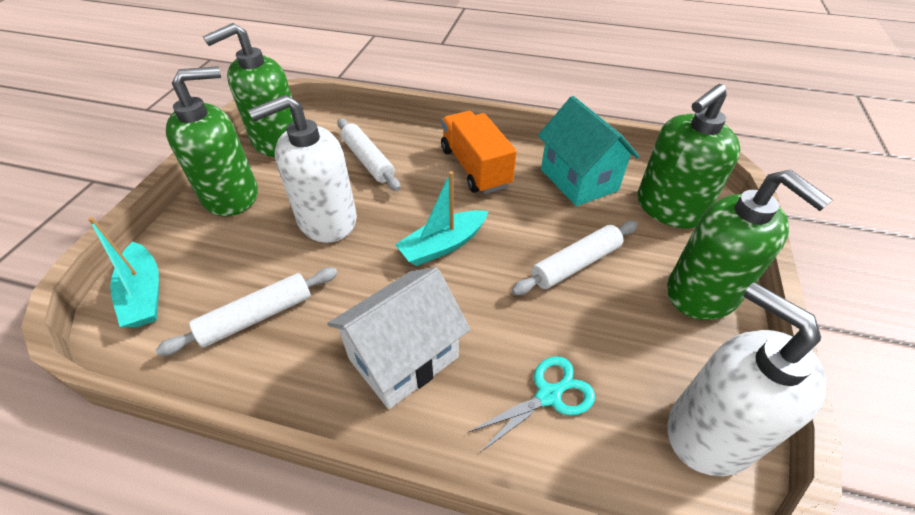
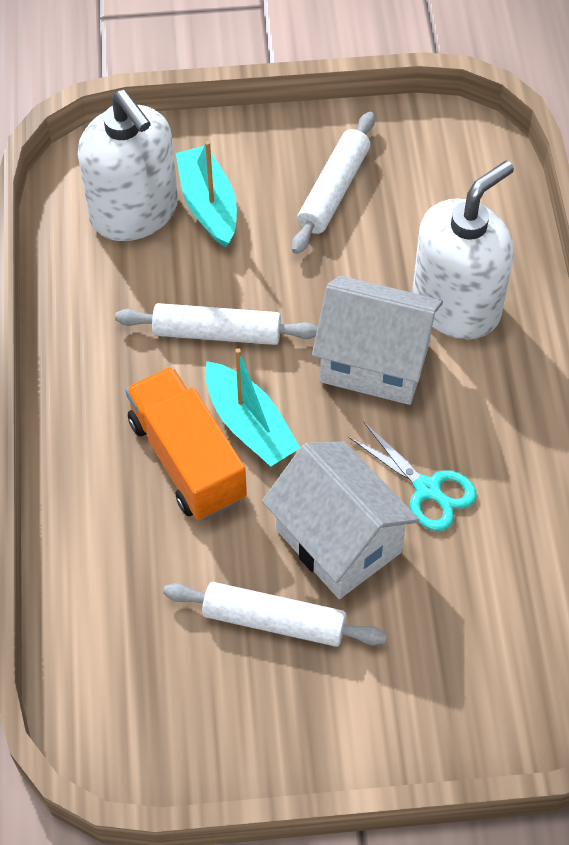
green soap dispenser: [166,66,258,216] [203,23,294,157] [638,84,740,229] [667,169,833,320] = 4 -> none = 0
turquoise house: [538,96,639,206] = 1 -> none = 0
white house: [327,267,470,409] = 1 -> [262,442,419,599] [312,276,443,405] = 2

